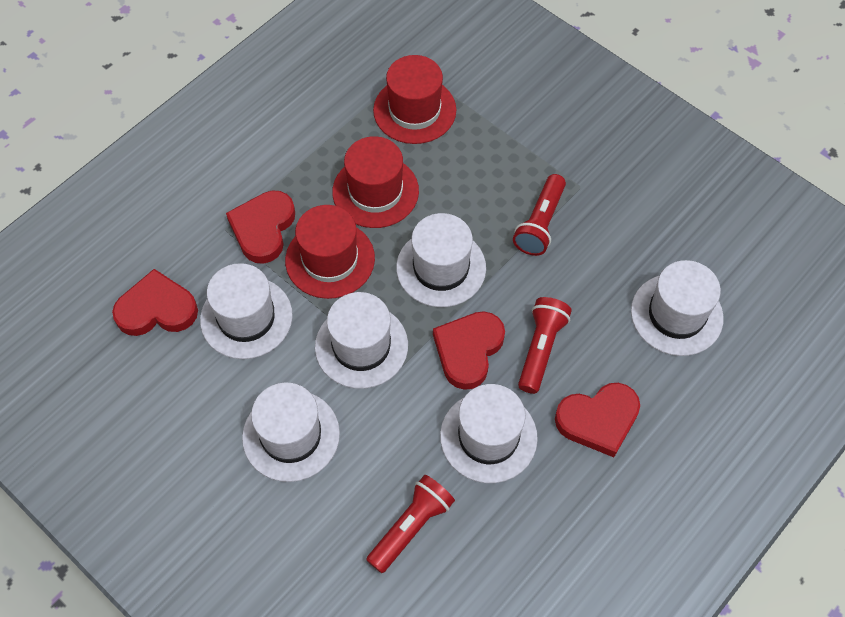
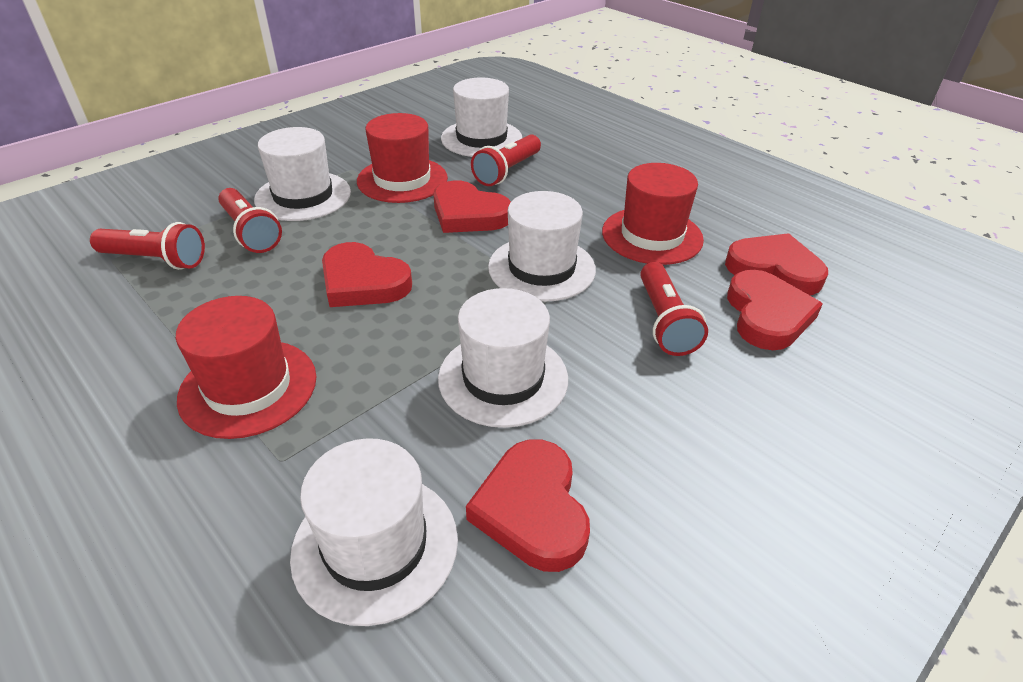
red flashlight: [366,475,455,573] [513,174,566,256] [518,297,572,394] = 3 -> [90,222,205,270] [218,188,282,253] [471,134,541,186] [640,262,708,356] = 4
red heart: [112,269,198,336] [226,190,295,264] [433,311,505,390] [555,383,640,457] = 4 -> [322,242,412,307] [434,180,511,233] [466,439,590,572] [725,233,828,295] [727,270,823,350] = 5
white hat: [200,263,293,359] [242,383,340,482] [315,292,408,389] [396,213,486,307] [440,384,538,483] [631,260,724,356] = 6 -> [254,127,351,221] [290,438,458,626] [438,288,568,428] [441,78,522,157] [488,191,596,302] = 5

